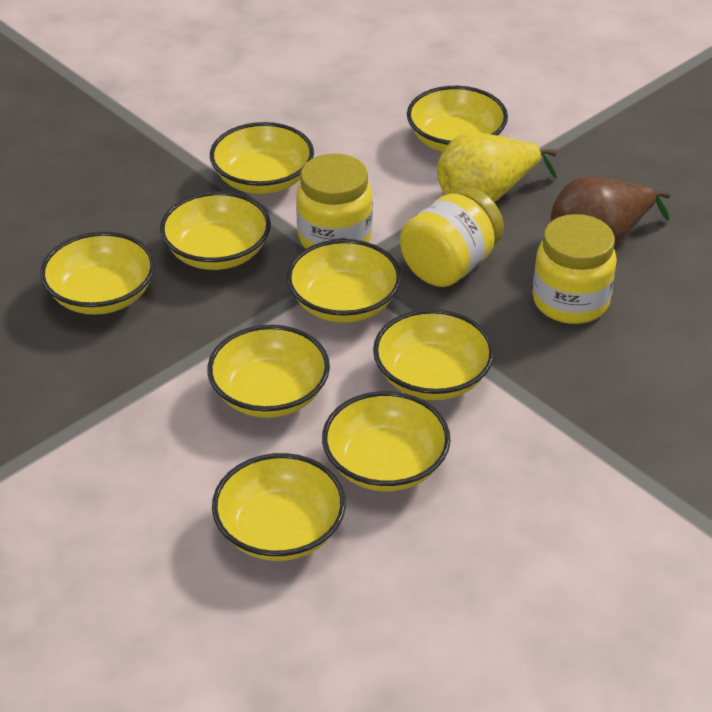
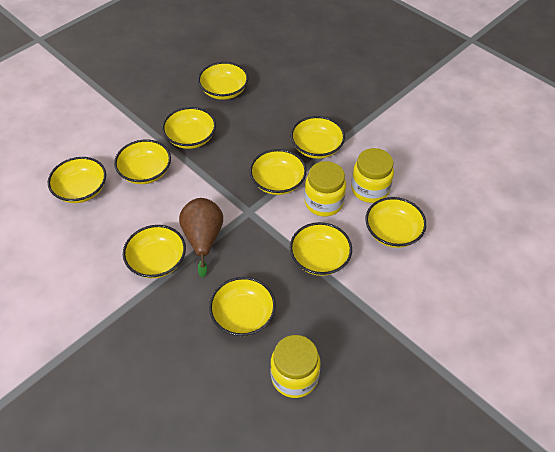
yellow bowl: [40,232,155,315] [160,191,271,270] [207,325,330,418] [210,122,314,194] [212,453,346,561] [287,239,402,323] [322,391,450,492] [373,309,494,400] [407,86,508,152] = 9 -> [48,157,106,203] [114,140,171,184] [123,225,186,278] [162,107,216,149] [198,62,249,100] [209,277,276,336] [250,149,307,195] [290,222,352,276] [291,116,345,159] [365,197,427,248] = 10
yellow pear: [437,132,557,202] = 1 -> none = 0

